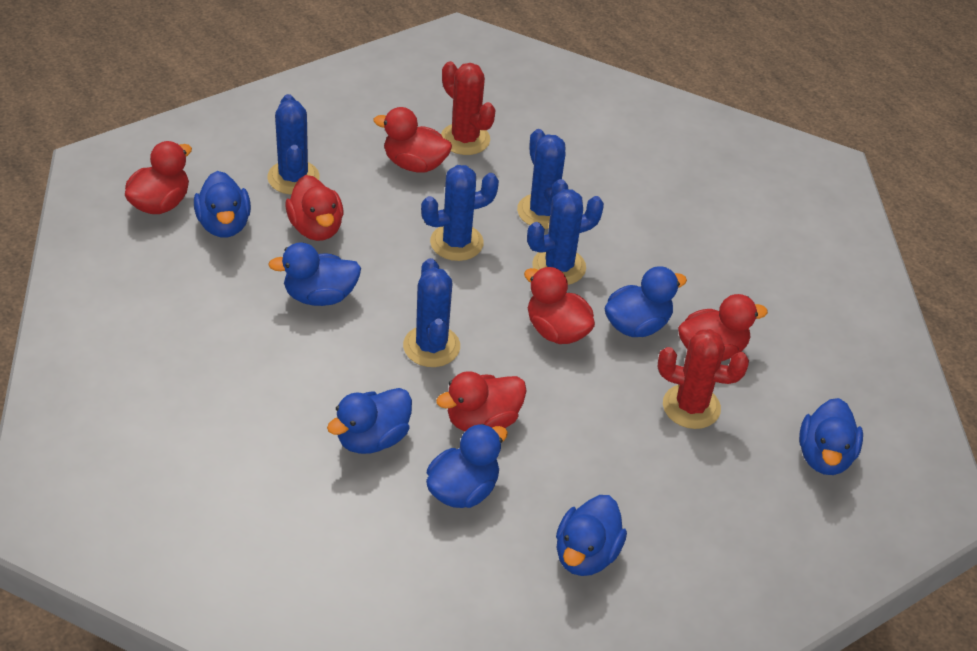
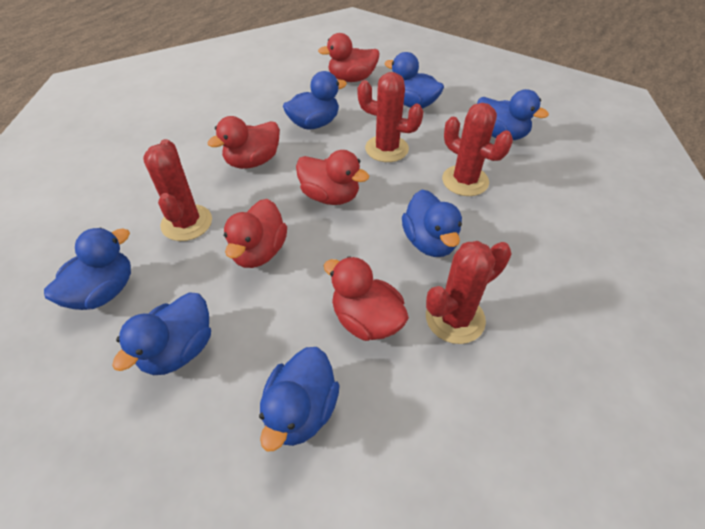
blue cactus: [267,94,320,194] [403,258,460,367] [421,165,499,261] [517,129,568,229] [527,189,604,285] = 5 -> none = 0
red cactus: [441,61,495,155] [658,329,749,429] = 2 -> [143,139,212,241] [358,72,424,162] [426,241,511,344] [442,103,513,196] = 4
red duck: [125,141,192,214] [286,175,343,241] [373,107,452,173] [436,371,527,431] [524,267,595,344] [678,294,768,361] = 6 -> [207,116,280,169] [224,199,287,268] [296,150,369,205] [318,33,379,82] [324,256,409,341] = 5

